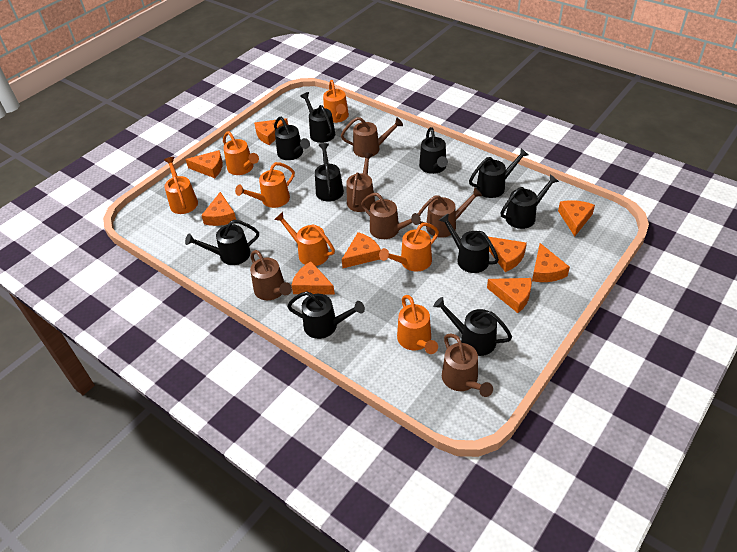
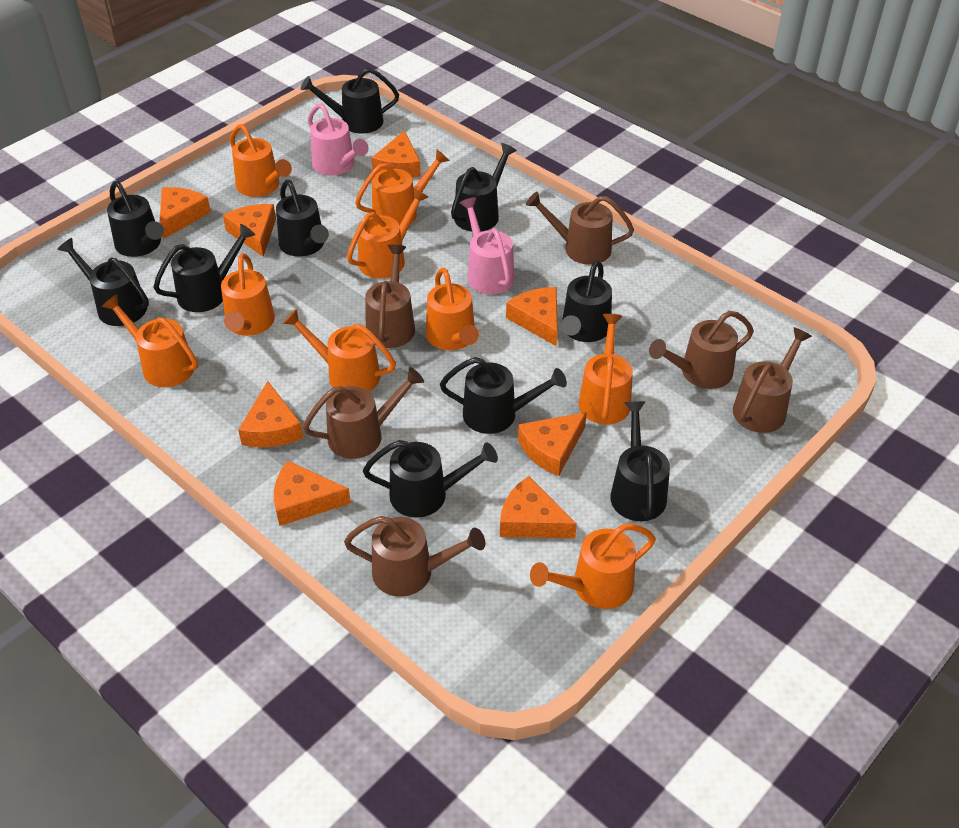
orange cheese: [185,150,223,178] [201,192,236,226] [254,118,288,145] [291,261,335,295] [342,232,381,268] [487,278,532,313] [488,237,527,272] [532,243,570,282] [558,200,595,236] = 9 -> [159,187,211,239] [223,204,276,257] [238,381,303,447] [274,461,351,526] [372,130,421,178] [500,476,577,538] [506,287,558,347] [518,412,587,476] = 8
orange watering can: [164,157,198,214] [223,131,259,175] [235,162,295,208] [274,212,335,266] [323,80,349,123] [379,223,439,271] [397,295,438,354] = 7 -> [102,294,198,387] [221,253,275,336] [230,124,292,197] [283,309,396,391] [347,188,428,278] [355,149,450,225] [426,268,479,350] [530,524,656,609] [578,314,633,424] = 9
pink watering can: none = 0 -> [308,103,369,176] [460,197,515,294] = 2

